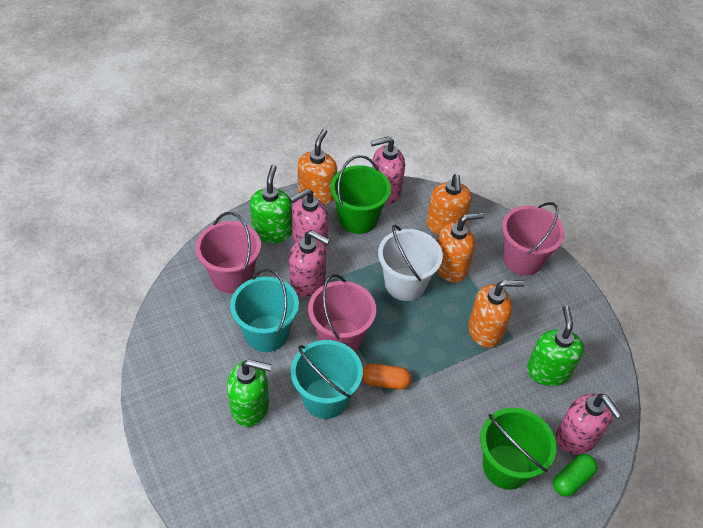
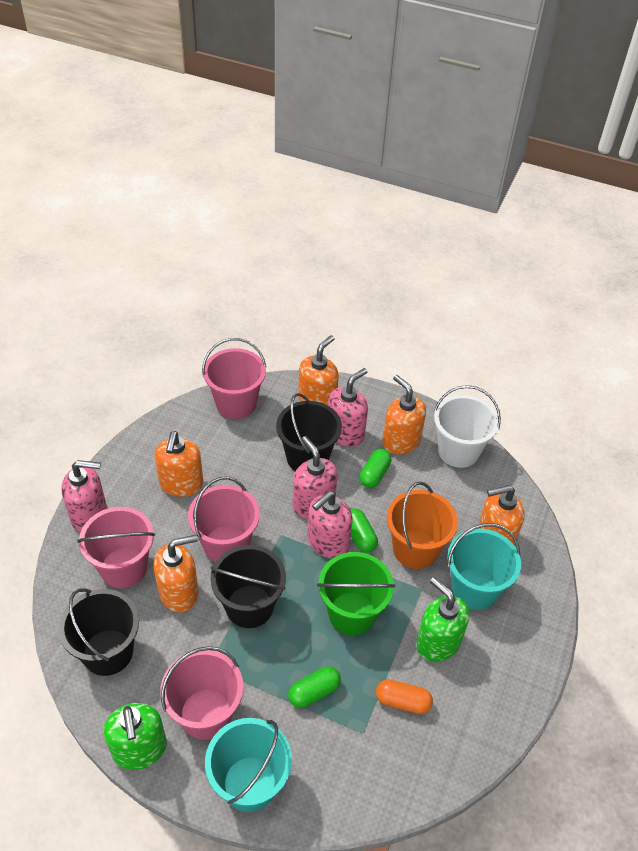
black bucket: none = 0 -> [59,588,139,676] [210,545,286,628] [276,393,342,471] = 3
green bucket: [330,155,391,234] [480,408,556,490] = 2 -> [317,552,395,635] = 1
green capsule: [553,454,598,497] = 1 -> [288,666,341,708] [350,508,378,553] [359,449,391,488] = 3
green soap dispenser: [227,359,272,427] [250,164,292,243] [527,305,584,386] = 3 -> [104,703,167,770] [416,577,470,662] = 2
orange bucket: none = 0 -> [387,482,458,569] = 1
orange soap dispenser: [298,129,337,205] [426,174,472,235] [437,212,484,283] [468,280,525,348] = 4 -> [154,535,199,612] [155,431,203,497] [298,335,339,405] [382,375,426,455] [478,485,525,545] = 5
pink bucket: [196,212,261,294] [308,274,376,351] [502,202,565,276] = 3 -> [77,507,155,588] [160,646,243,740] [188,477,260,562] [202,338,266,419] = 4

